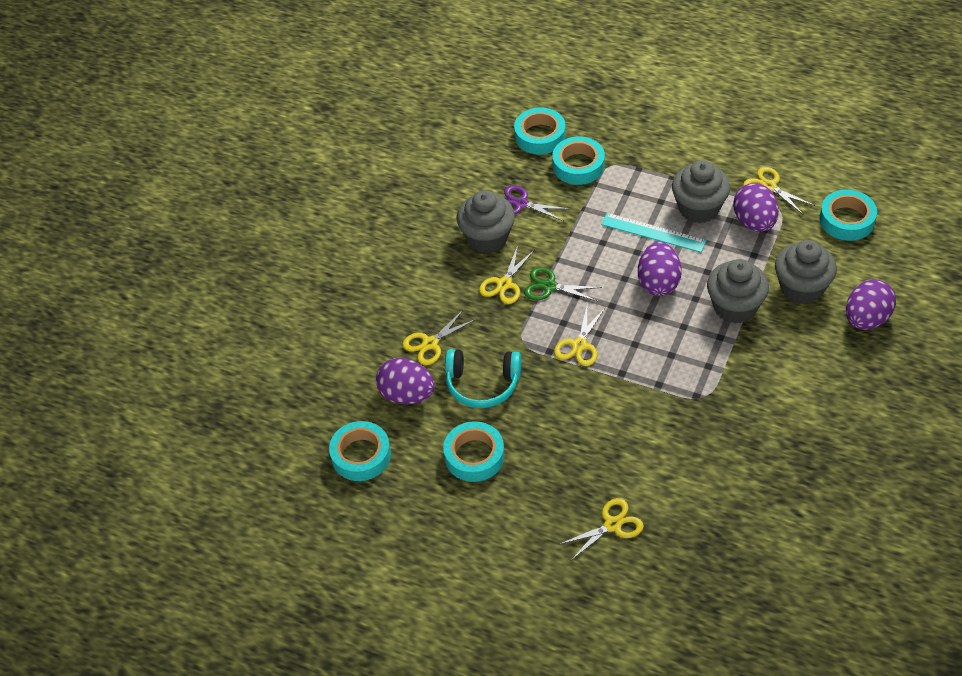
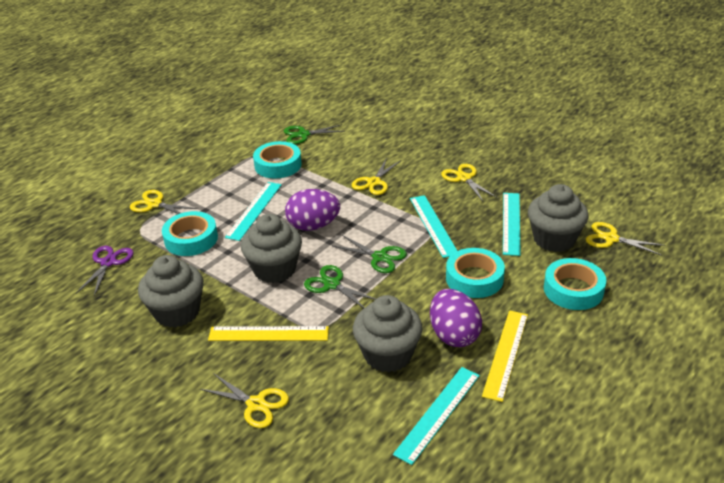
green scissors: [524,267,602,301] = 1 -> [284,124,345,144] [304,265,376,308] [333,235,407,273] = 3
purple egg: [376,358,435,404] [638,242,682,296] [733,183,779,232] [846,279,896,330] = 4 -> [285,189,340,231] [430,289,482,347] = 2
turquoise headphones: [445,349,521,408] = 1 -> none = 0
turquoise ruler: [601,213,707,252] = 1 -> [225,182,282,241] [393,367,480,465] [410,195,457,258] [503,193,521,256] = 4
turquoise tape: [329,421,391,481] [443,421,505,482] [514,107,566,155] [552,137,605,185] [819,190,877,241] = 5 -> [162,211,218,256] [253,141,302,178] [446,248,505,298] [544,258,606,310] = 4
yellow ruler: none = 0 -> [208,326,329,341] [482,310,528,402] = 2

